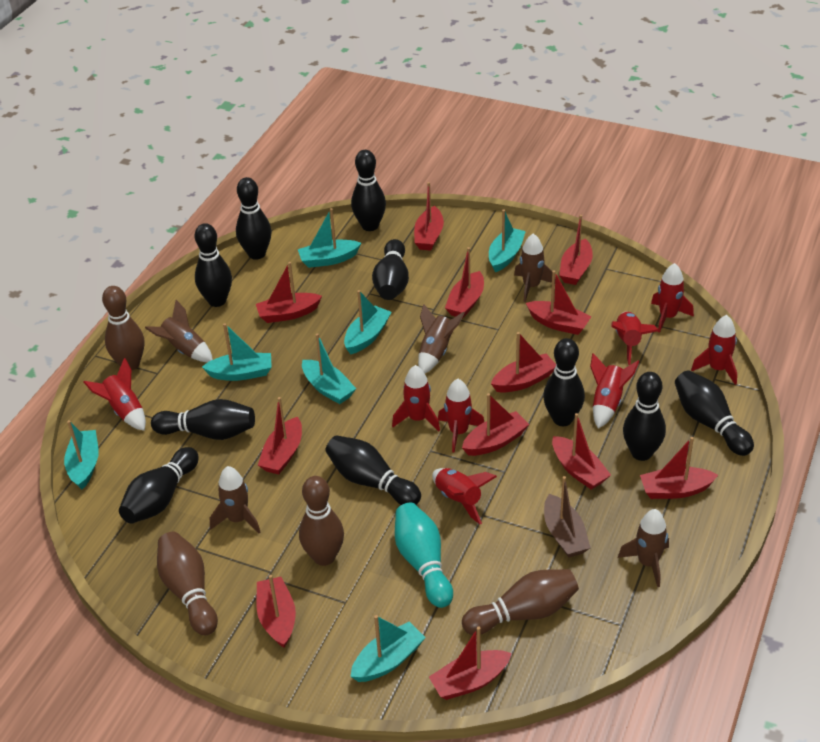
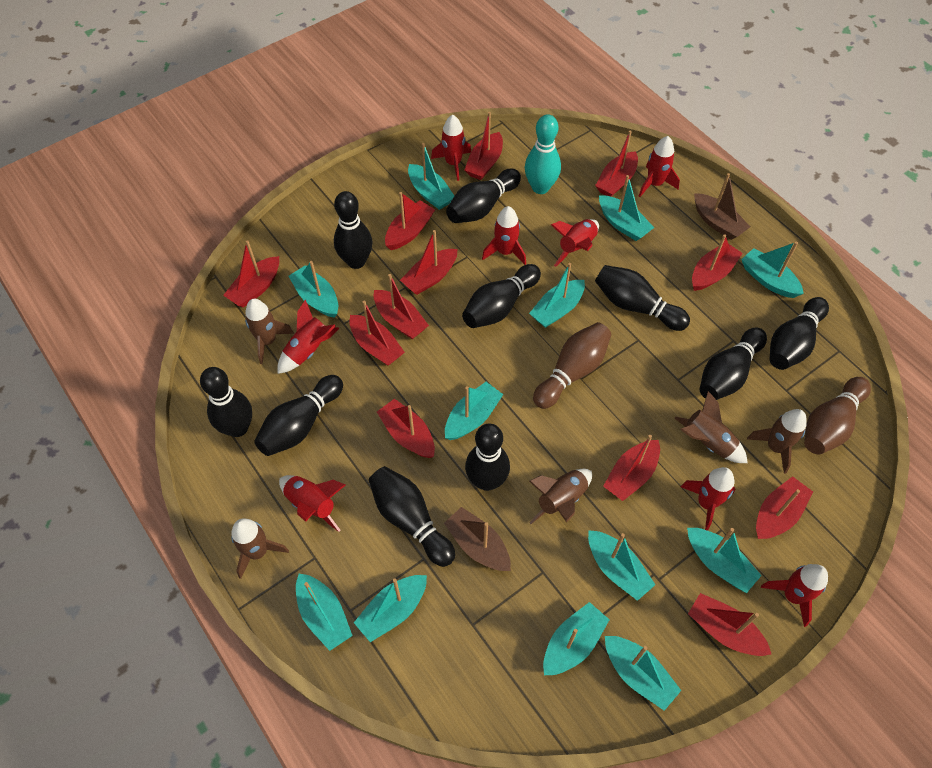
brown boat: [544,476,591,558] = 1 -> [444,507,511,571] [694,173,750,240] = 2
brown bowling pin: [102,286,144,370] [157,532,218,635] [299,476,344,566] [462,569,579,635] = 4 -> [533,322,611,409] [804,377,871,454] = 2
turquoise boat: [64,420,99,490] [202,323,272,381] [298,208,361,268] [302,333,356,404] [344,290,392,354] [350,615,426,682] [489,210,526,272] = 7 -> [288,261,338,318] [296,574,353,651] [354,575,427,642] [408,143,454,210] [445,382,503,440] [529,263,585,328] [543,602,610,675] [588,530,656,601] [599,175,654,241] [605,636,681,711] [687,528,762,593] [741,242,804,298] = 12

